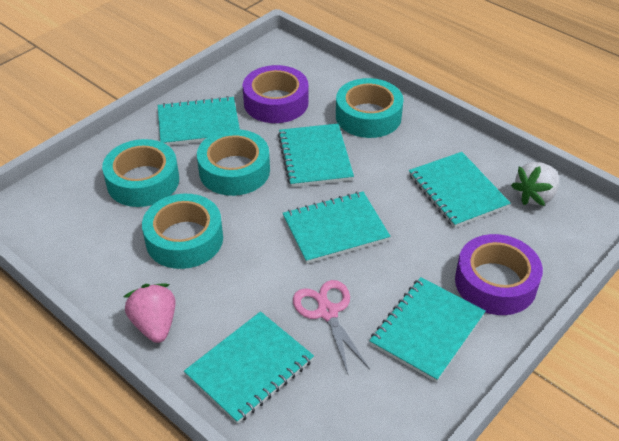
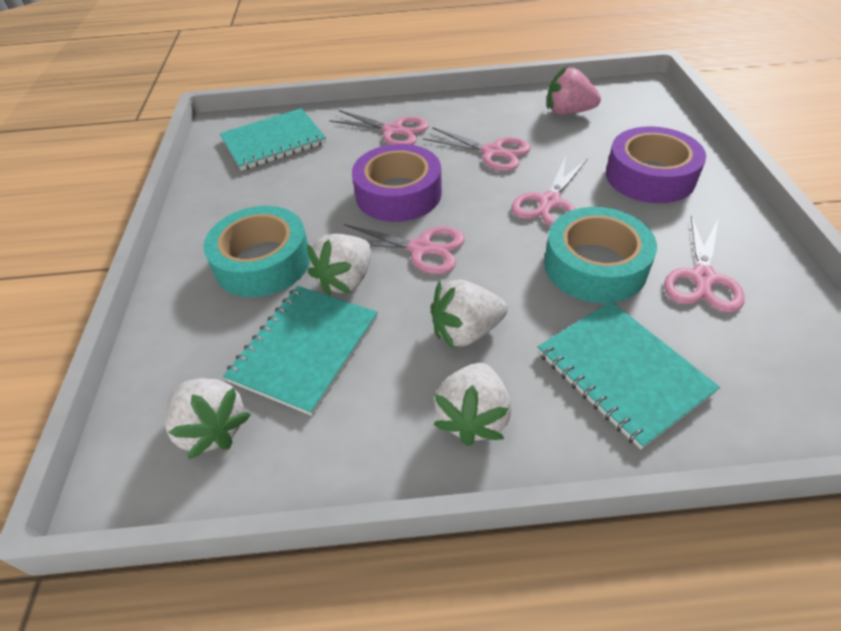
pink scissors: [293,280,370,374] = 1 -> [329,110,429,145] [344,224,465,274] [423,127,531,171] [511,156,587,227] [664,215,745,313] = 5
turquoise notebook: [158,96,240,146] [184,311,314,424] [278,124,354,187] [282,192,391,264] [369,277,486,382] [409,152,511,228] = 6 -> [220,108,326,171] [223,286,378,416] [538,301,720,449] = 3
turquoise tape: [102,139,179,207] [142,194,223,269] [197,129,270,196] [336,78,403,138] = 4 -> [203,206,310,297] [544,207,657,303] = 2
white strawberry: [511,162,559,206] = 1 -> [165,378,251,459] [307,234,372,296] [431,280,508,350] [434,363,511,446] = 4

